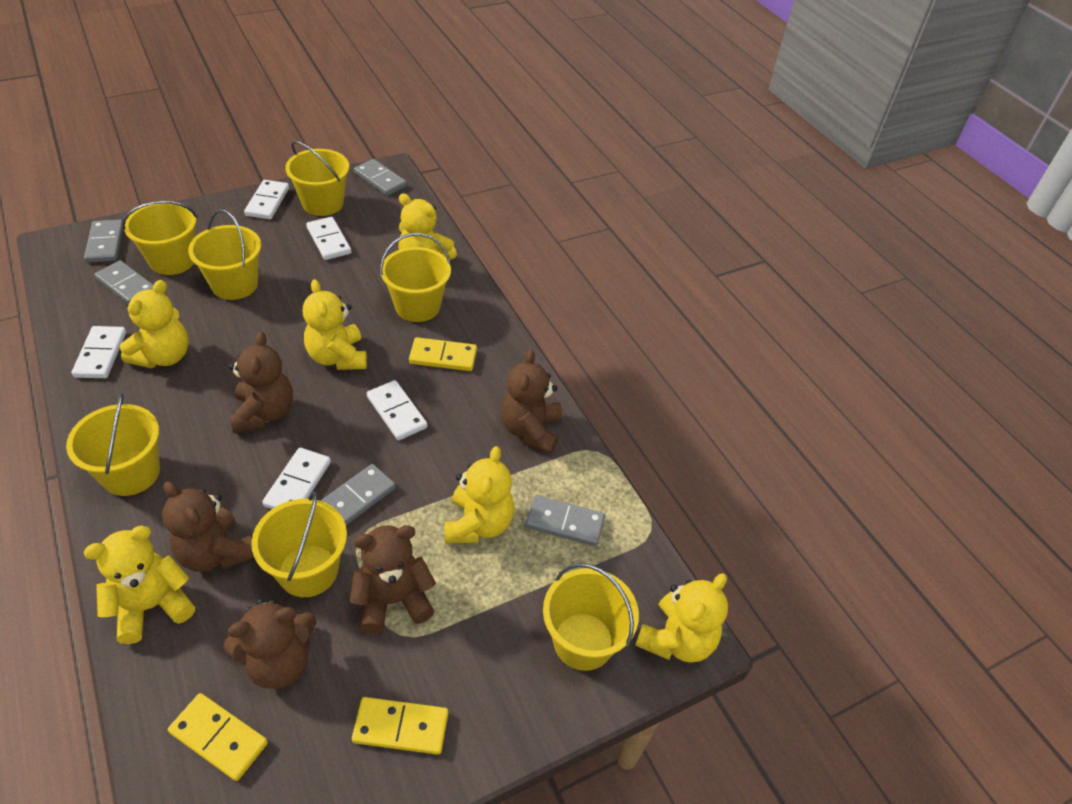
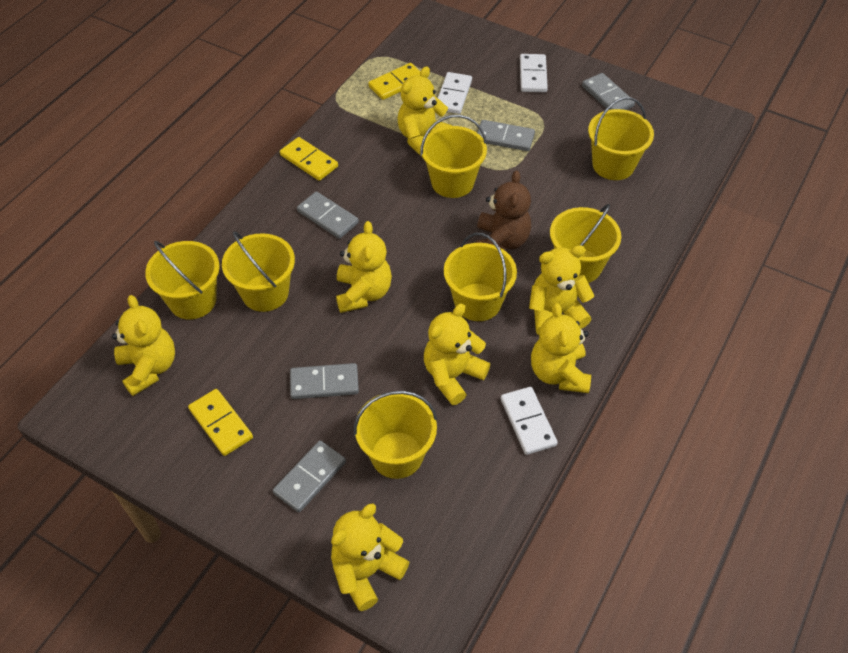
brown teddy bear: [162,481,254,572] [223,598,316,689] [229,332,293,433] [350,525,436,634] [501,349,562,454] = 5 -> [476,171,531,250] = 1
white domino: [72,326,126,378] [244,180,289,219] [262,448,331,509] [306,217,351,260] [367,380,427,440] = 5 -> [438,72,472,114] [501,387,558,455] [520,54,548,92] = 3
yellow teddy bear: [84,526,195,644] [120,280,188,368] [303,279,367,370] [398,193,457,260] [444,446,514,543] [635,573,728,662] = 6 -> [112,295,175,396] [331,503,409,611] [336,221,392,313] [398,66,452,158] [424,304,490,405] [529,245,595,335] [531,303,591,393] = 7

